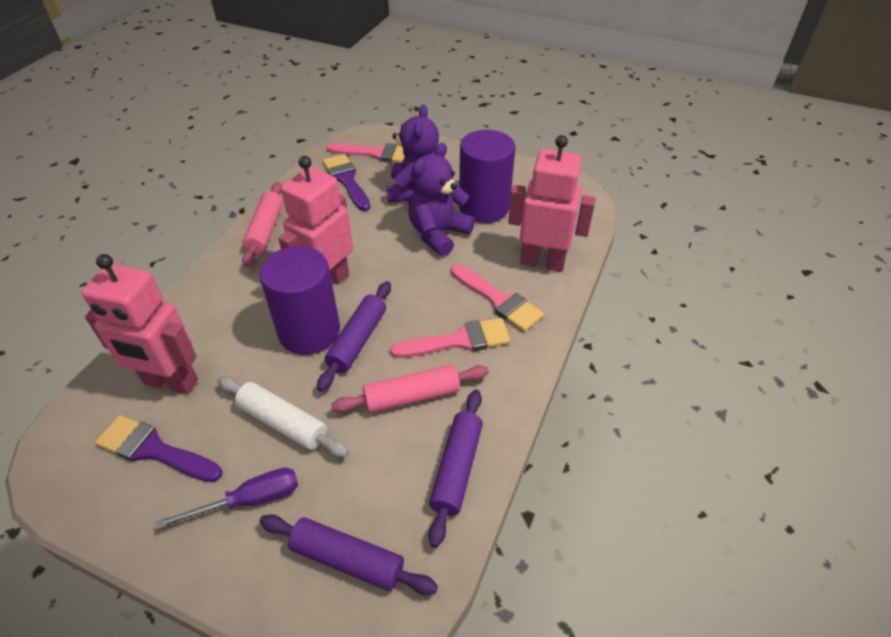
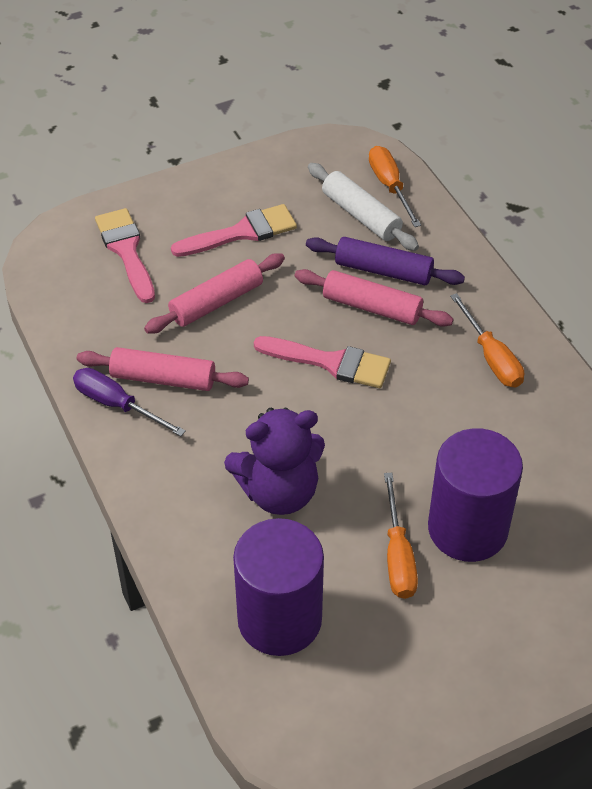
orange screwdriver: none = 0 -> [369,146,421,227] [384,473,418,599] [450,293,524,387] = 3
pink robot: [82,254,198,394] [278,156,353,284] [508,135,596,272] = 3 -> none = 0
pink rolling pin: [242,182,283,267] [331,365,489,413] = 2 -> [77,347,249,391] [144,253,285,334] [294,269,453,327] = 3
purple brush: [95,415,222,482] [323,154,371,211] = 2 -> none = 0
purple rolling pin: [259,514,438,595] [317,281,391,392] [428,389,483,548] = 3 -> [306,237,465,285] = 1
purple teddy bear: [386,105,439,203] [408,143,475,256] = 2 -> [224,408,325,515] = 1

